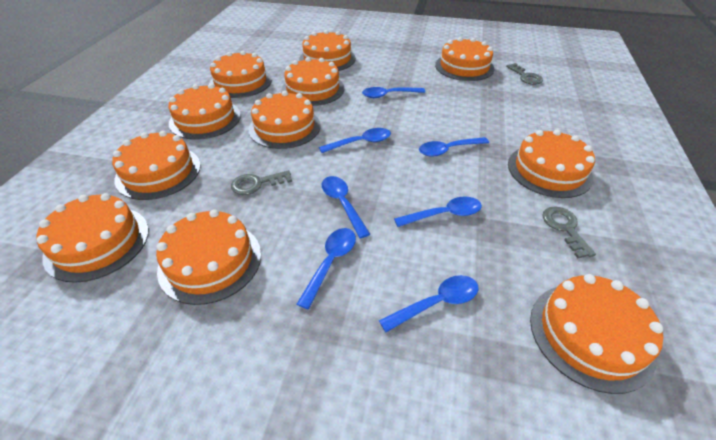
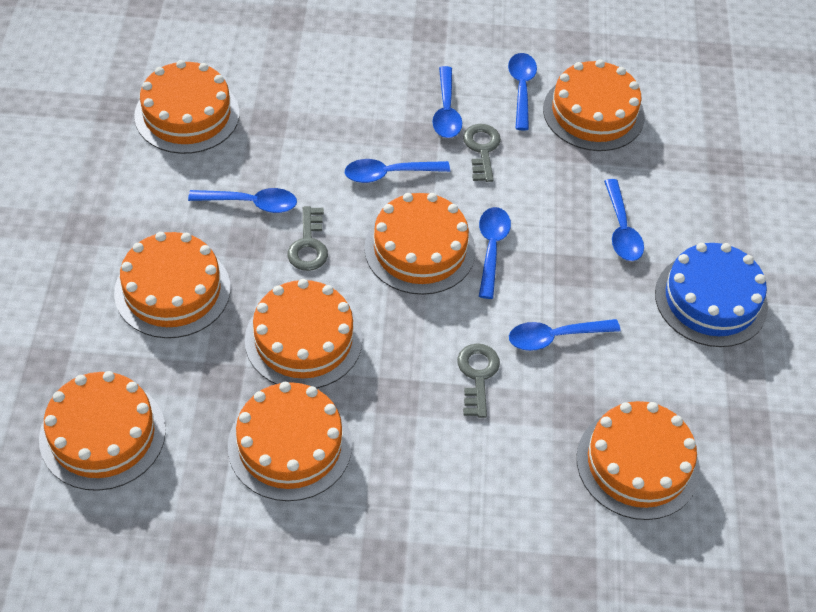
blue cake: none = 0 -> [655,243,768,347] = 1
orange cake: [36,193,149,283] [112,131,201,200] [156,209,261,305] [169,84,241,140] [209,51,272,98] [249,91,321,149] [281,57,345,106] [299,30,356,71] [435,37,495,81] [508,129,595,198] [530,274,663,394] = 11 -> [39,371,166,491] [114,232,230,338] [134,60,239,154] [228,382,352,501] [245,279,362,388] [364,193,475,295] [543,60,645,151] [577,401,700,520] = 8

